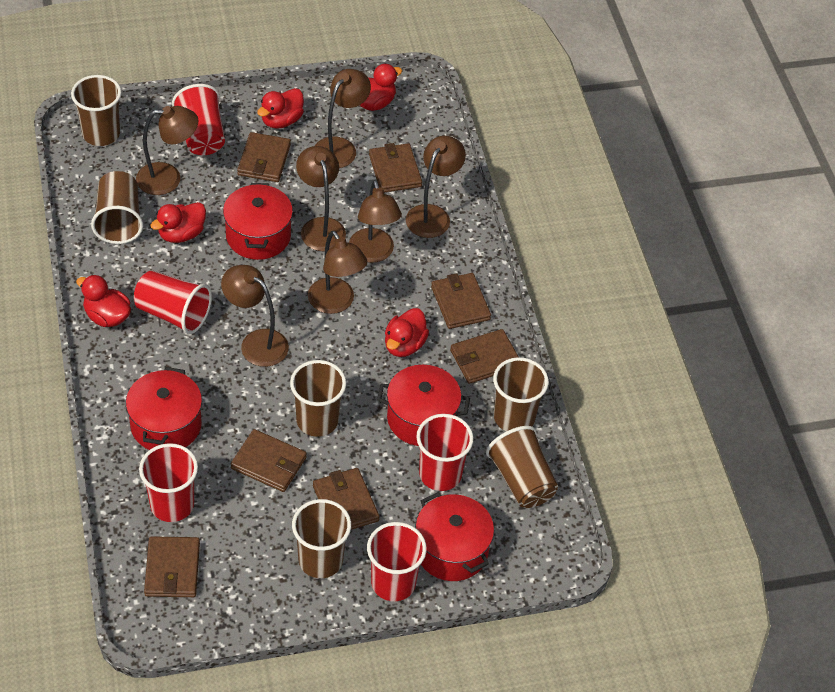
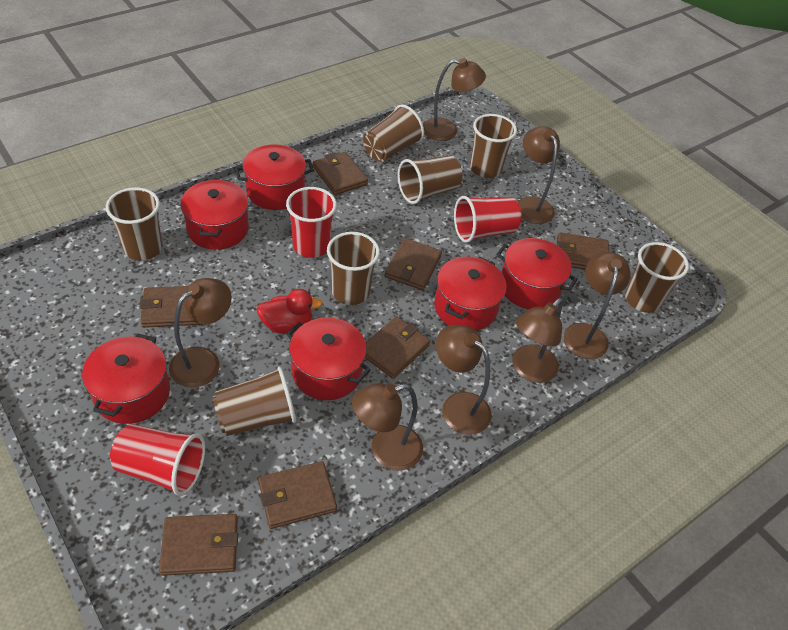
brown cup: [71,75,121,146] [91,171,143,244] [290,360,346,437] [292,499,351,578] [486,426,558,508] [493,357,549,431] = 6 -> [106,187,163,261] [213,367,296,436] [327,232,380,305] [363,105,424,162] [398,155,462,204] [470,114,517,178] [625,242,689,313] = 7
red cup: [134,270,212,334] [139,443,198,522] [172,84,225,155] [367,522,427,601] [416,414,473,491] = 5 -> [110,424,205,496] [286,187,337,258] [454,196,522,243] = 3
red duck: [76,275,131,327] [150,202,206,243] [257,88,304,129] [360,64,402,111] [385,308,429,357] = 5 -> [257,289,322,334] = 1
red pot: [126,367,202,450] [223,183,293,260] [377,365,470,446] [415,492,494,581] = 4 -> [82,333,170,424] [180,179,249,250] [235,144,314,210] [286,317,371,400] [434,257,507,331] [496,238,578,309] = 6

